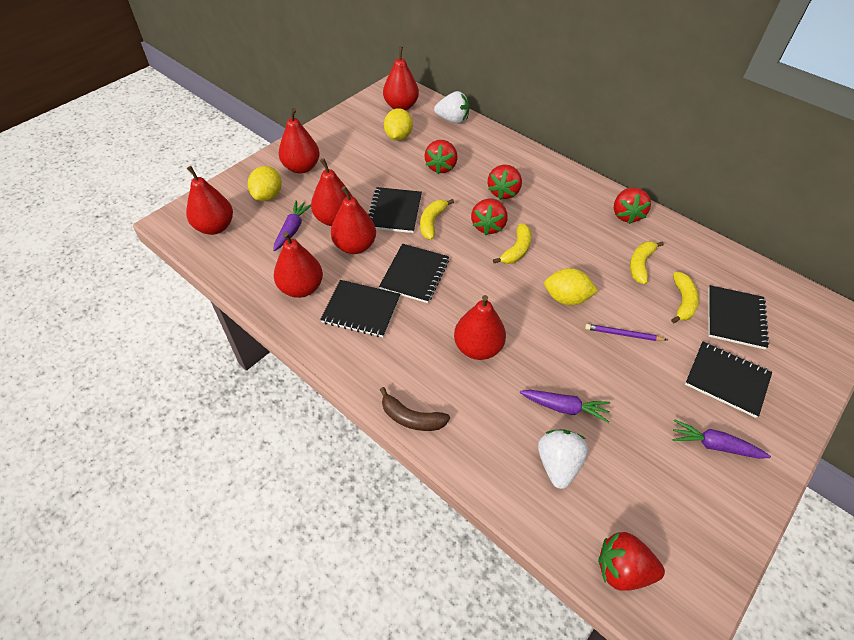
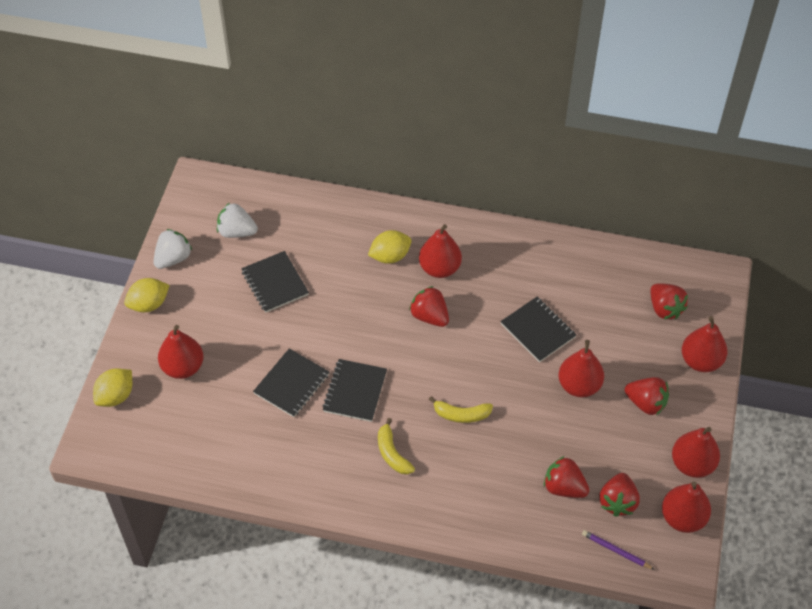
black notebook: [320,280,400,337] [368,187,422,233] [379,244,449,303] [685,341,772,418] [708,285,769,349] = 5 -> [241,251,309,313] [253,348,329,417] [322,359,387,422] [500,297,576,363] = 4
brown banana: [380,387,450,431] = 1 -> none = 0
purple carrot: [273,200,311,251] [520,390,610,423] [672,419,771,459] = 3 -> none = 0
red pear: [186,166,233,235] [274,232,323,298] [279,108,320,174] [311,158,353,226] [331,186,376,254] [383,47,419,110] [454,295,506,360] = 7 -> [158,325,204,379] [419,224,462,278] [558,340,604,397] [662,481,711,533] [672,427,720,478] [682,316,727,372] = 6
yellow banana: [420,199,454,240] [493,223,532,264] [630,241,664,284] [671,272,699,323] = 4 -> [378,418,415,474] [429,396,493,423] = 2

